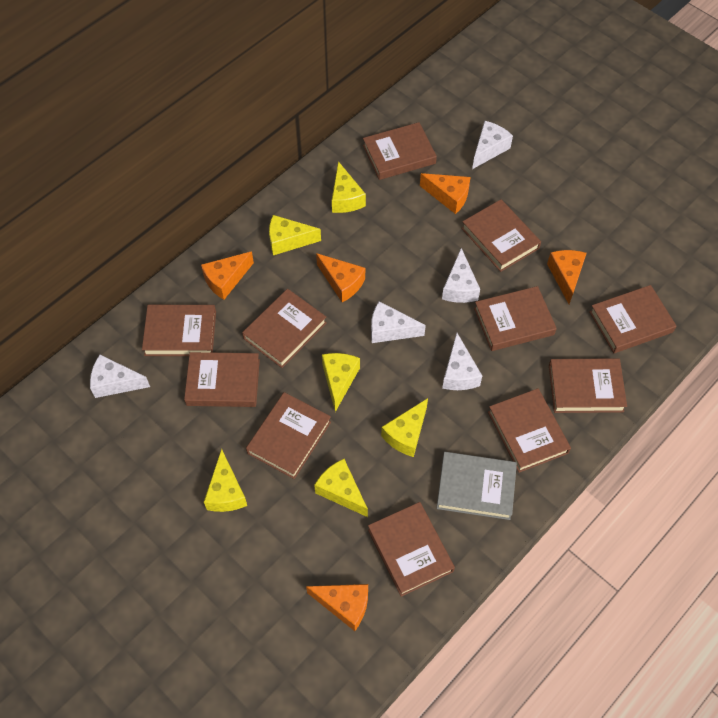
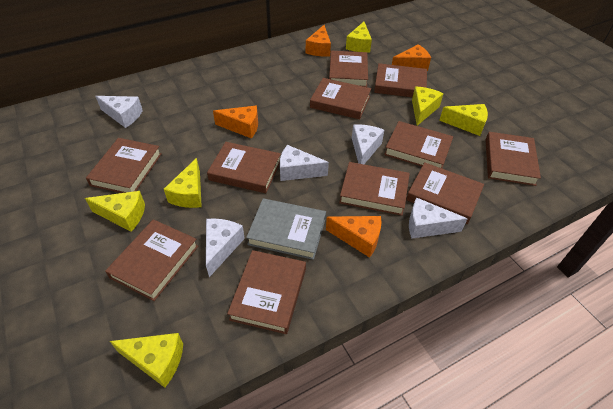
orange cheese: [201,251,254,300] [306,584,368,631] [316,253,365,302] [420,173,470,214] [547,250,587,304] = 5 -> [213,106,258,139] [306,25,331,57] [326,216,381,258] [392,45,431,71] = 4

